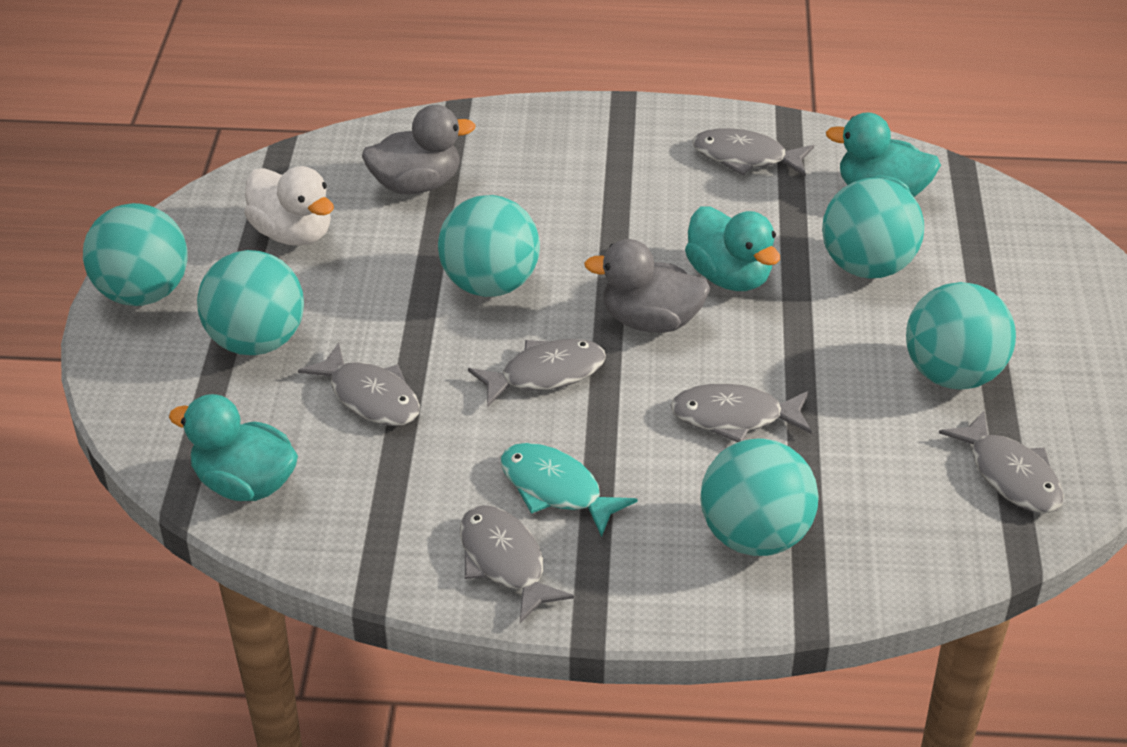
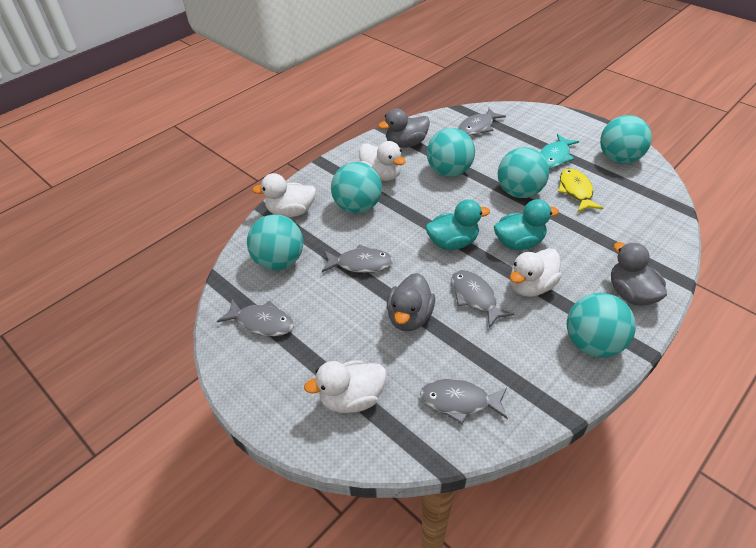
grey duck: [362,105,476,194] [584,239,710,333] = 2 -> [378,109,430,148] [387,273,435,331] [611,242,667,306] = 3
grey fish: [298,342,420,426] [460,505,574,623] [468,339,606,407] [670,383,812,442] [692,128,814,177] [939,411,1064,513] = 6 -> [217,299,294,337] [322,244,393,273] [420,379,508,424] [451,270,514,328] [458,108,506,136] = 5
turquoise duck: [169,394,298,501] [685,206,780,291] [826,112,941,197] = 3 -> [426,199,490,250] [494,199,559,250] = 2
white duck: [244,166,334,246] = 1 -> [252,173,316,217] [304,360,387,413] [359,141,406,181] [510,248,562,297] = 4
yellow fish: none = 0 -> [558,168,603,212] = 1

